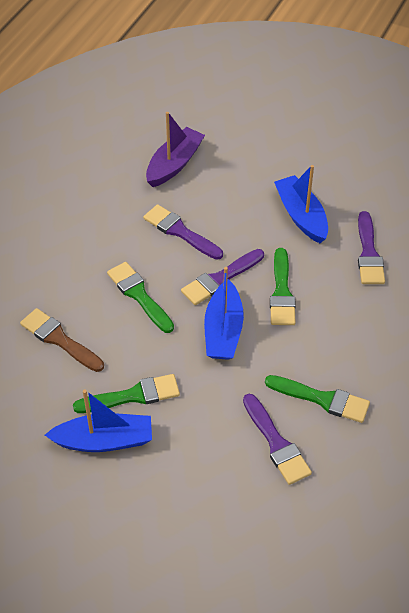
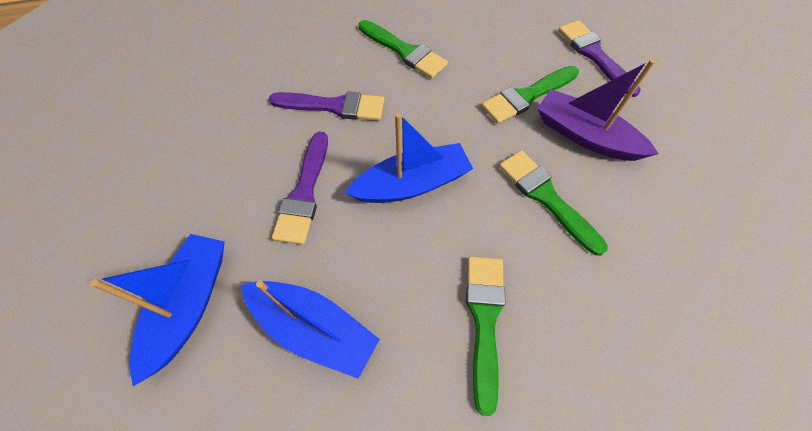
brown brush: [20,308,104,372] = 1 -> none = 0
purple brush: [143,204,223,260] [181,249,264,305] [243,394,312,485] [358,211,385,284] = 4 -> [269,92,384,121] [272,132,328,245] [558,20,641,97] = 3

